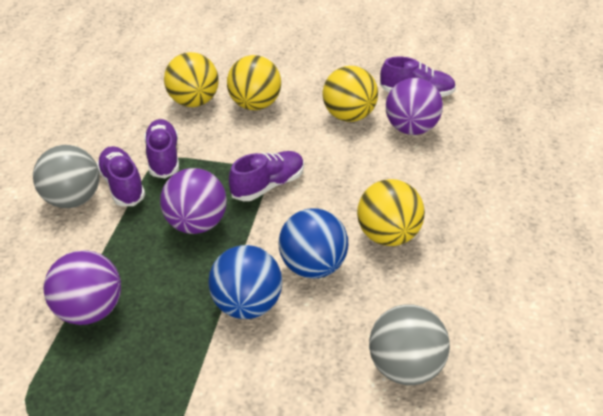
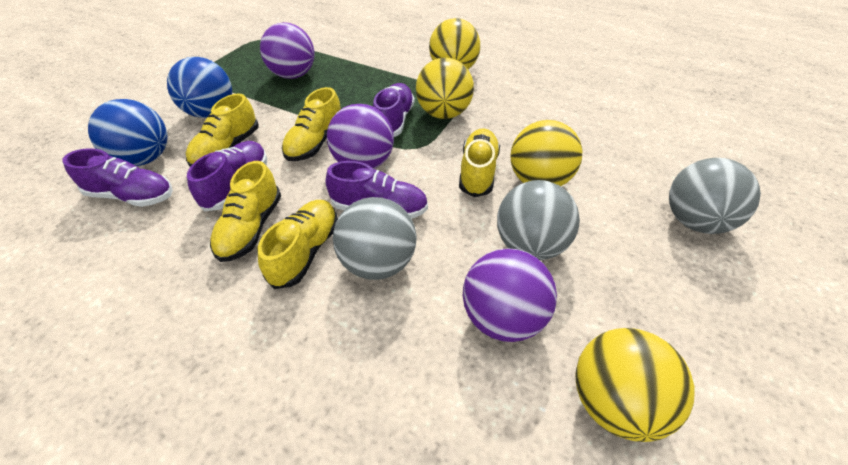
grey ball: [33,145,99,208] [369,304,450,385] = 2 -> [333,197,417,280] [497,180,580,260] [669,158,761,234] = 3
yellow shoe: none = 0 -> [186,93,259,167] [210,161,281,262] [258,200,338,289] [282,87,341,161] [459,129,500,197] = 5

